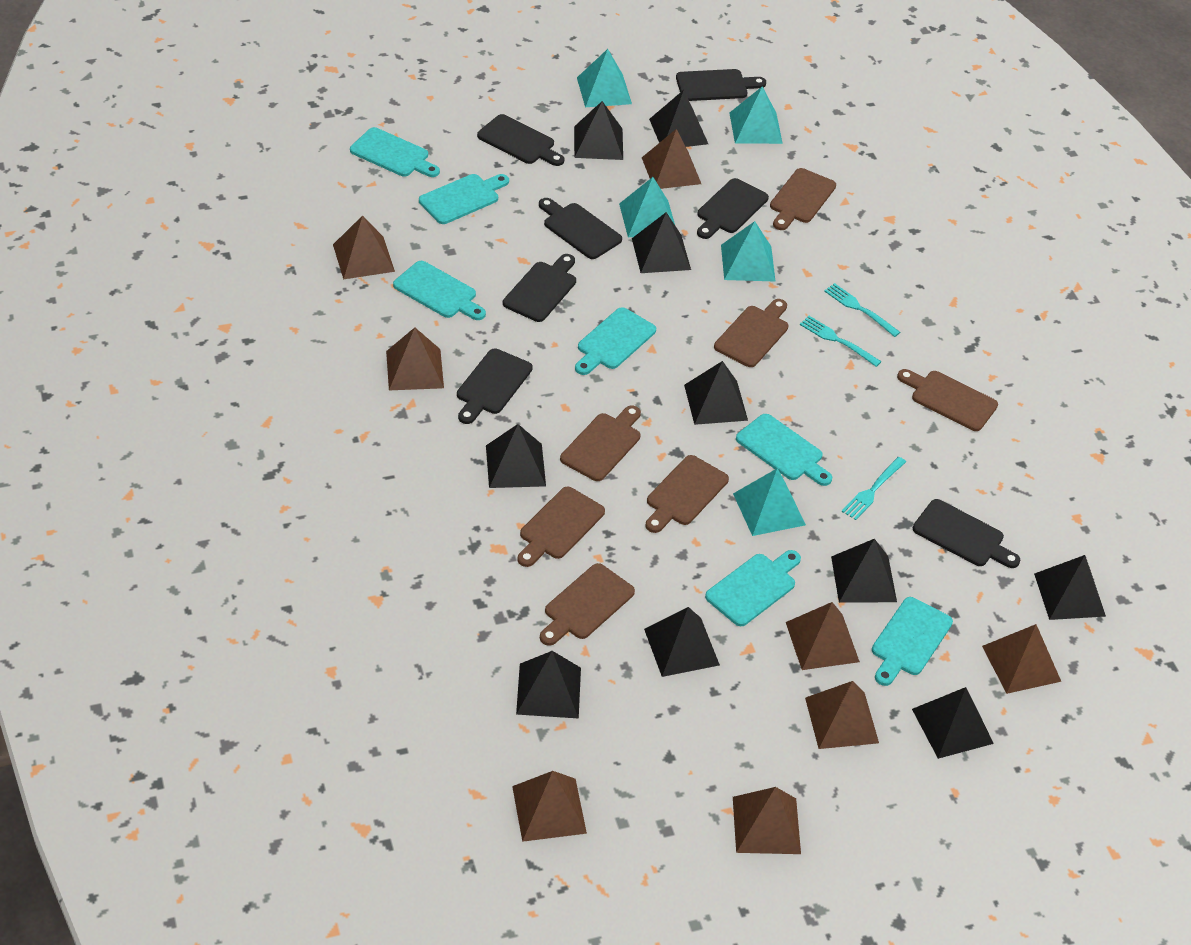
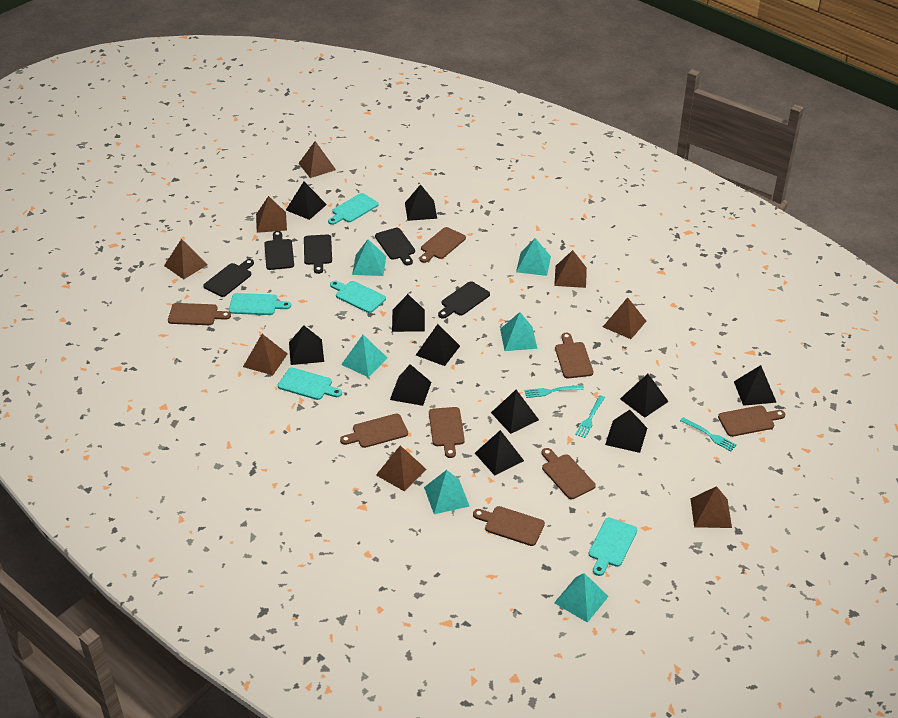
black cutting board: [457,349,533,424] [477,114,564,166] [503,254,576,322] [539,198,622,259] [676,69,766,101] [697,178,769,239] [913,499,1020,568] = 7 -> [203,259,254,297] [264,231,294,270] [304,235,332,274] [375,228,415,265] [438,281,490,319] = 5
black pyramid: [486,424,546,488] [516,651,581,719] [574,101,623,160] [632,212,691,273] [644,607,720,677] [649,90,708,147] [684,361,748,425] [831,539,897,603] [912,687,994,759] [1034,555,1106,620] = 10 -> [286,182,327,220] [289,325,324,365] [390,364,431,406] [392,294,425,332] [405,184,437,221] [416,324,460,366] [475,430,524,476] [491,390,539,434] [605,410,647,453] [620,374,669,418] [734,365,777,406] = 11
brown cutting board: [517,487,605,567] [540,563,635,646] [560,405,641,481] [646,455,729,533] [714,299,788,367] [770,168,836,230] [897,369,998,431] = 7 -> [168,303,231,325] [340,413,408,448] [419,227,466,263] [429,407,465,458] [473,506,545,546] [542,448,596,499] [555,333,593,378] [718,405,785,437] = 8
turquoise cutting board: [350,127,440,177] [393,261,486,320] [419,174,509,224] [575,307,656,375] [705,550,801,626] [736,414,832,486] [872,597,953,686] = 7 -> [229,293,291,315] [278,368,342,400] [328,193,378,225] [330,280,386,313] [589,518,637,576] = 5
turquoise pyramid: [577,49,632,107] [619,177,675,237] [721,221,776,282] [729,86,783,144] [733,468,806,536] = 5 -> [341,335,387,377] [352,239,386,276] [424,470,469,514] [500,312,537,351] [516,238,551,276] [554,573,609,623] = 6

